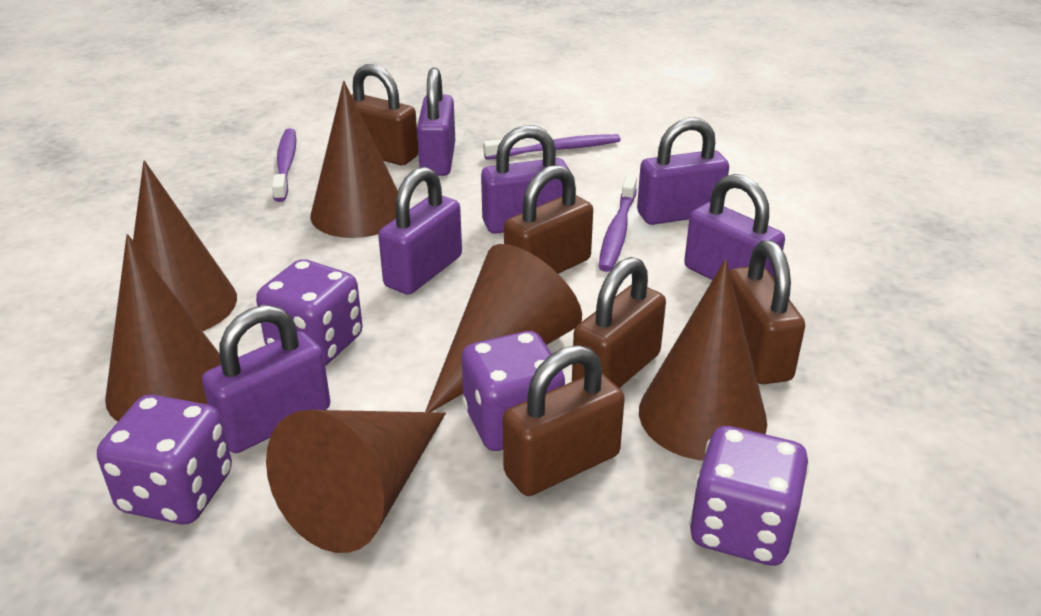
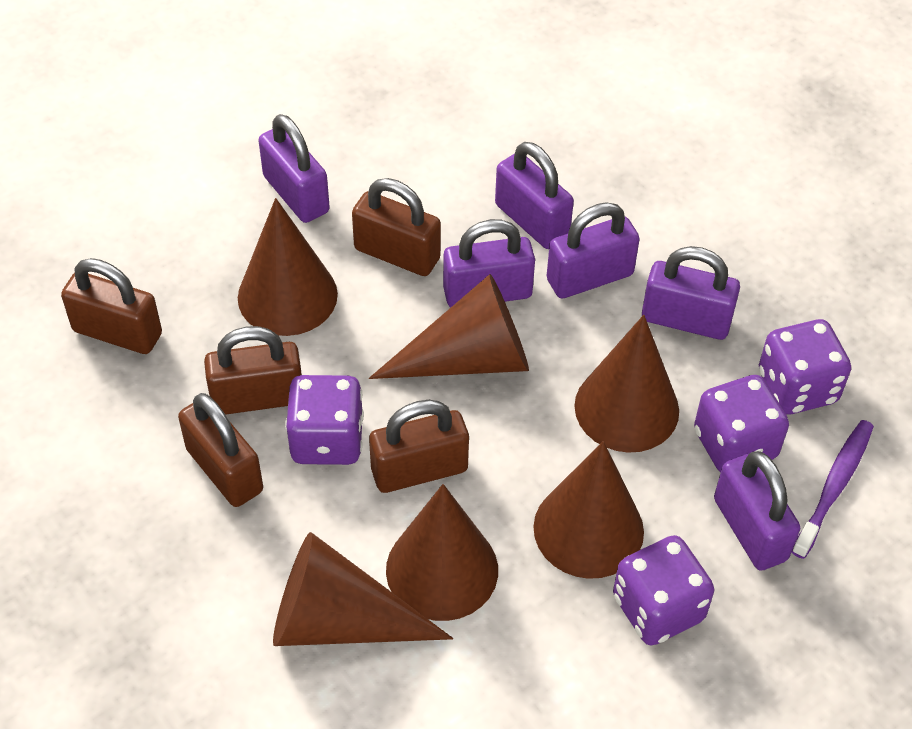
purple toothbrush: [272,128,296,202] [483,134,621,160] [599,175,637,272] = 3 -> [792,420,874,559] = 1

